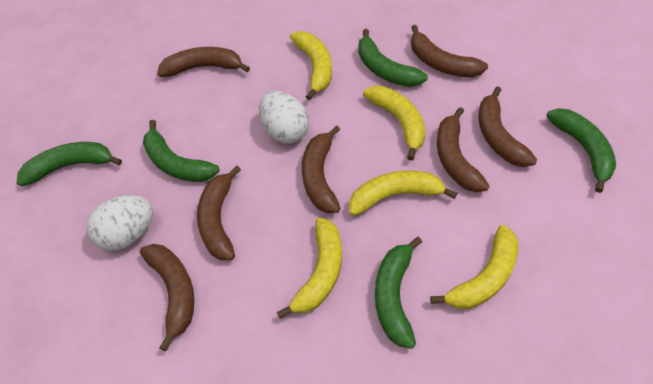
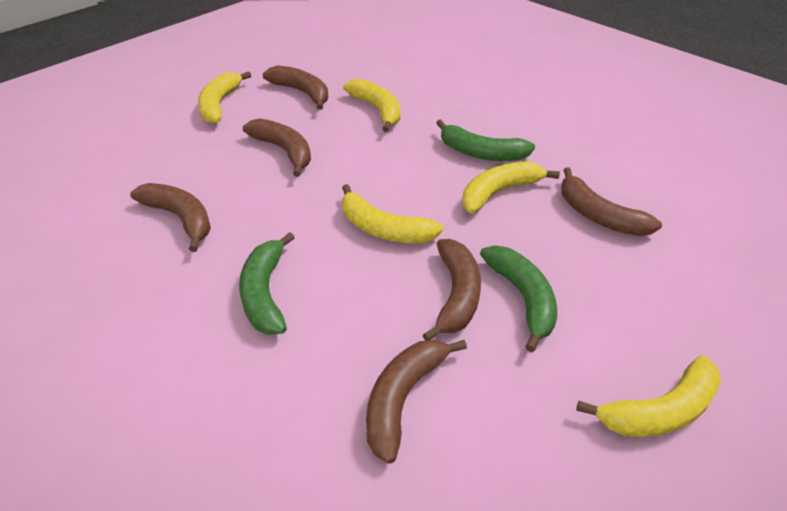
brown banana: [140,244,194,351] [157,47,250,77] [197,166,241,260] [302,125,340,213] [411,25,488,78] [437,107,490,192] [478,86,537,167] = 7 -> [130,183,211,252] [243,118,311,177] [263,65,328,110] [366,340,467,464] [423,239,481,341] [561,167,662,236] = 6
green banana: [17,142,122,186] [143,120,220,182] [358,29,428,87] [375,237,422,349] [546,108,616,193] = 5 -> [239,232,295,335] [436,119,535,161] [480,245,557,352] = 3
white egg: [86,195,153,251] [259,91,309,144] = 2 -> none = 0

